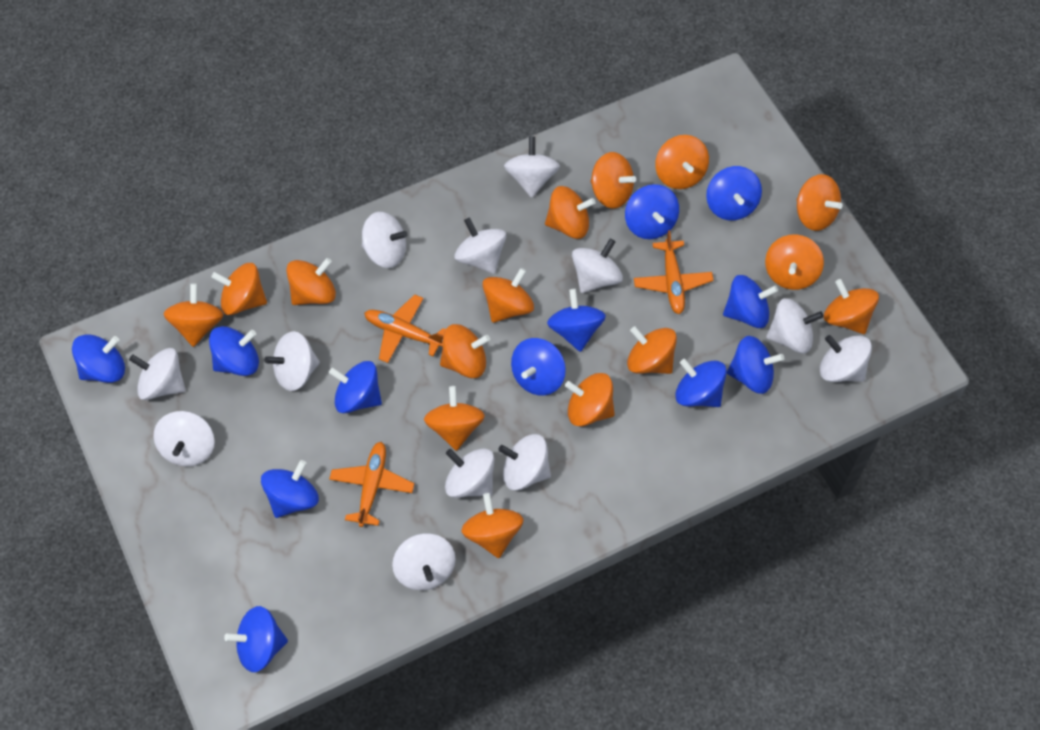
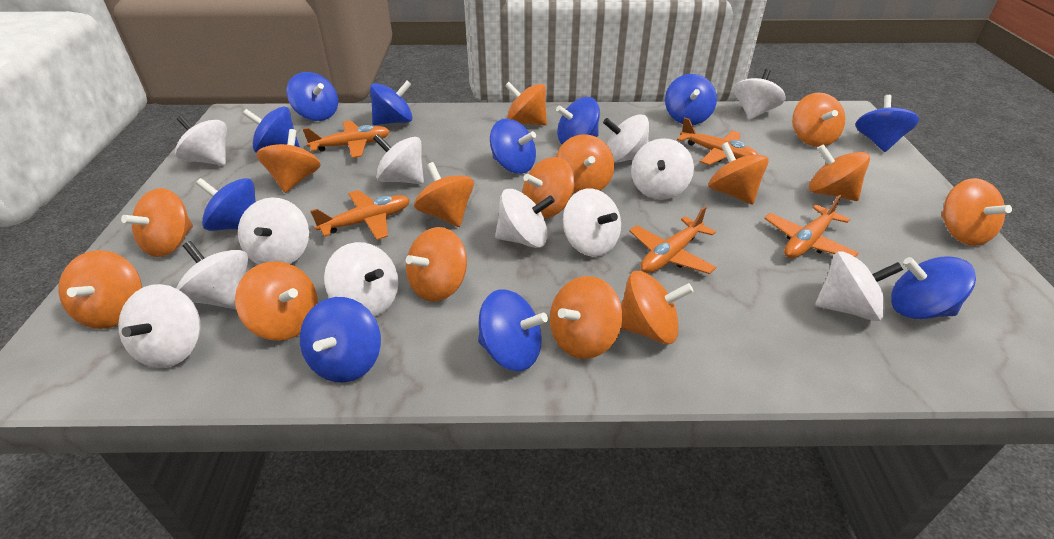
blue spinning top: [72,334,125,383] [209,326,259,376] [224,606,288,672] [261,460,319,518] [329,361,382,413] [511,338,566,396] [547,289,606,352] [625,184,679,239] [675,359,727,407] [706,166,762,220] [723,275,778,328] [727,336,784,394] = 12 -> [196,178,256,231] [243,106,300,153] [287,72,338,121] [300,297,381,383] [370,81,413,125] [478,289,548,371] [490,119,536,174] [556,97,600,144] [665,74,717,125] [856,95,919,152] [891,256,976,319] = 11
orange plane: [329,442,414,527] [364,294,446,363] [634,230,714,314] = 3 -> [303,121,390,158] [310,190,410,240] [629,206,716,274] [677,117,758,165] [764,194,859,258] = 5

